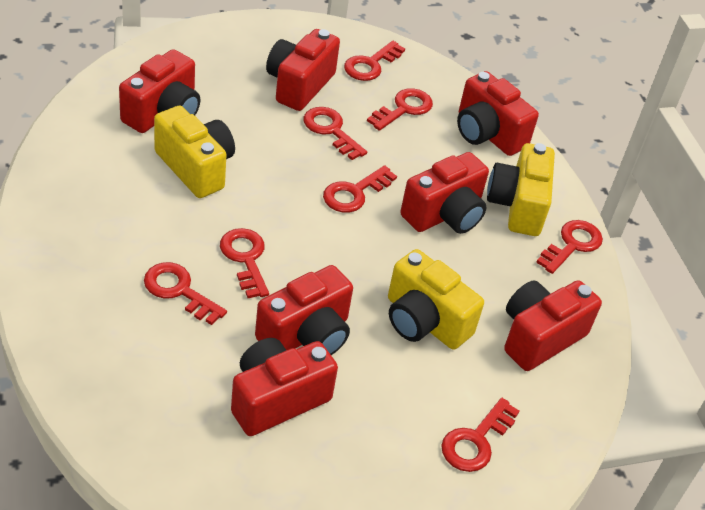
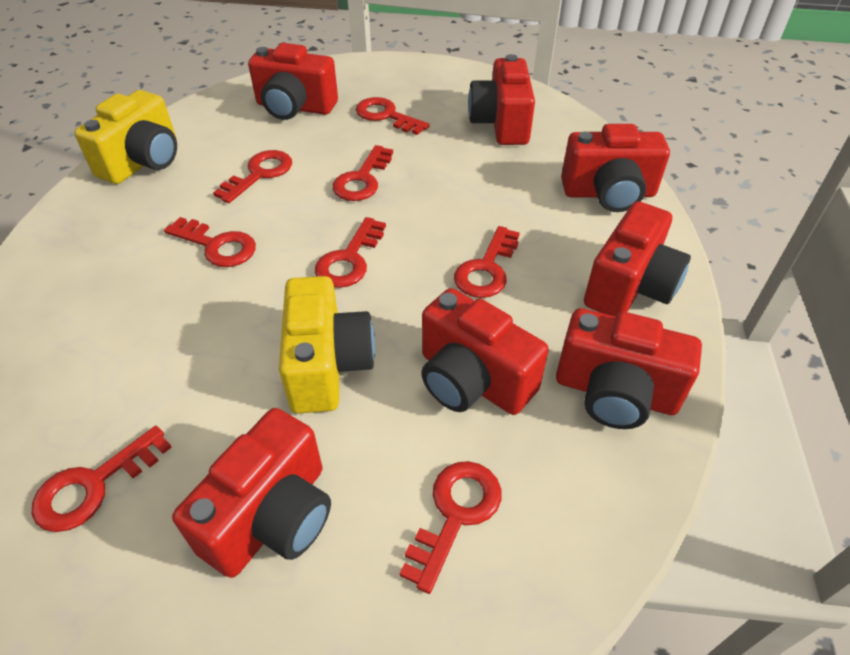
yellow camera: [154,106,235,198] [388,249,484,350] [487,143,555,236] = 3 -> [74,90,177,184] [279,276,375,414] = 2

